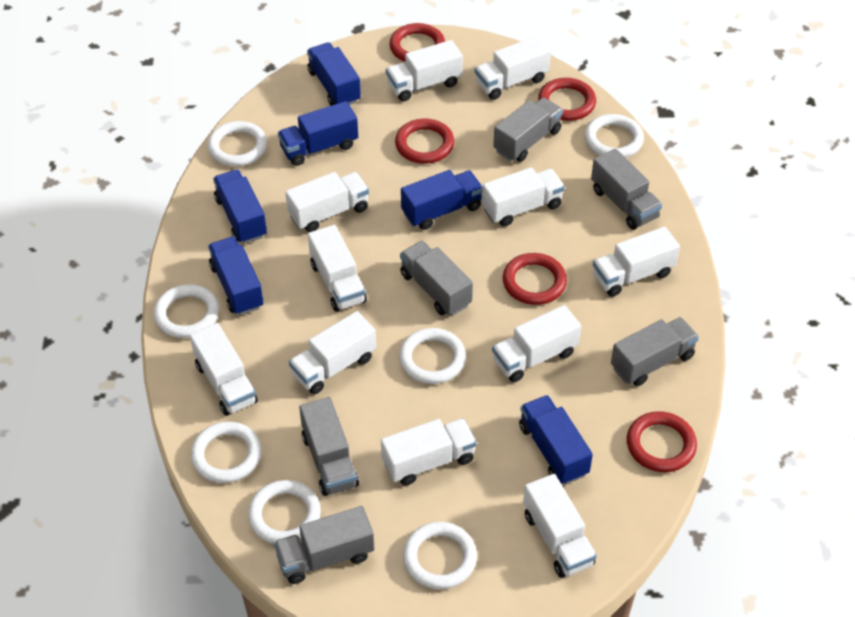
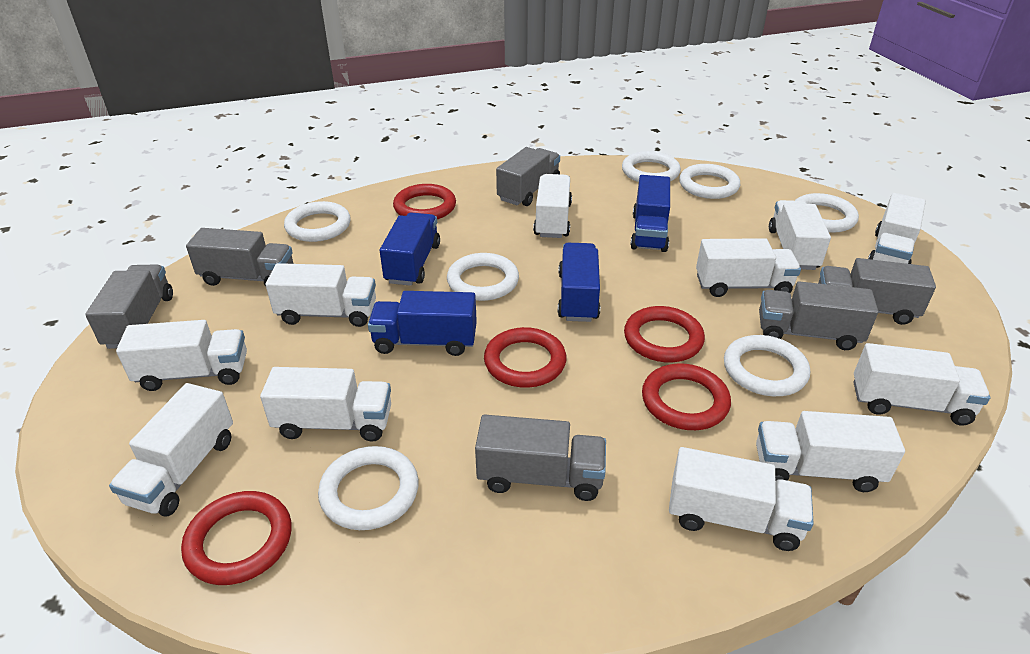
blue truck: [208,237,263,315] [213,170,267,244] [278,101,358,166] [307,42,361,106] [401,170,483,230] [519,395,593,485] = 6 -> [368,291,477,356] [380,212,440,286] [558,243,600,322] [630,175,670,252] = 4

